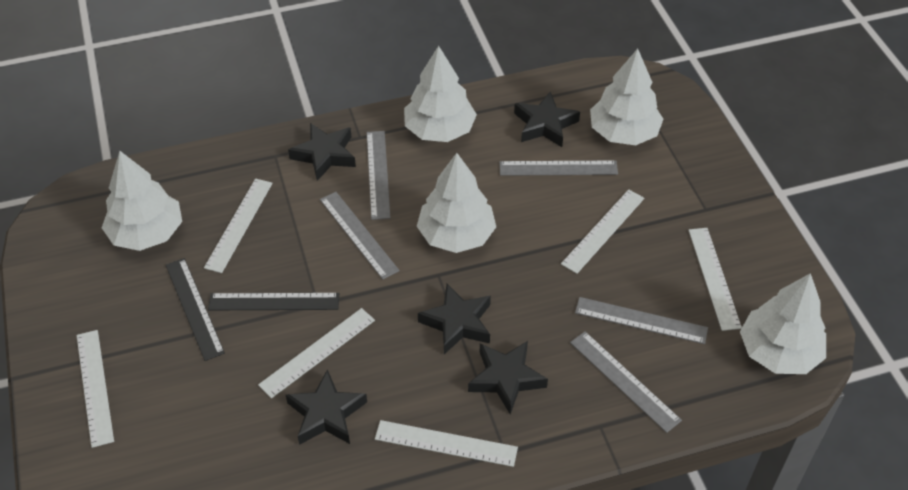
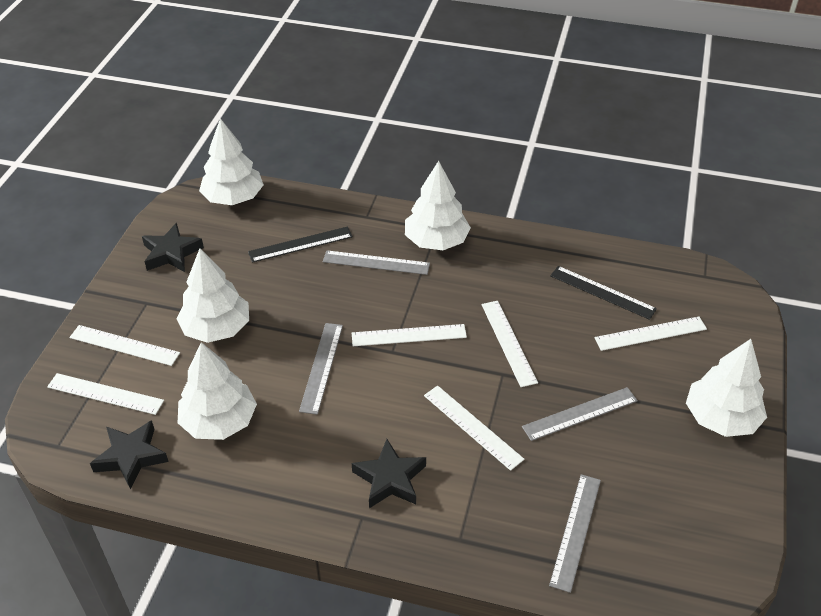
black star: [286,369,367,445] [288,123,356,181] [418,284,491,354] [468,341,548,414] [514,92,580,147] = 5 -> [90,420,169,489] [142,223,204,272] [352,439,426,508] = 3
grey ruler: [320,192,400,280] [367,131,391,220] [499,160,618,176] [570,332,682,433] [575,297,708,344] = 5 -> [299,323,343,415] [323,250,430,275] [522,387,638,441] [549,474,601,593] = 4

